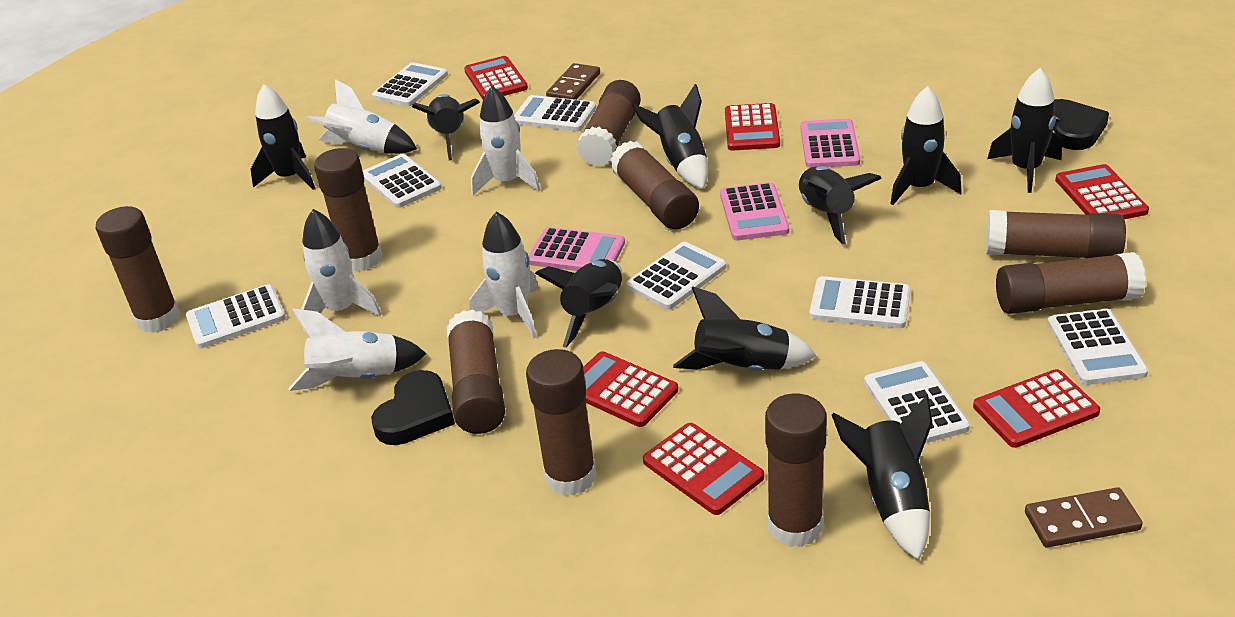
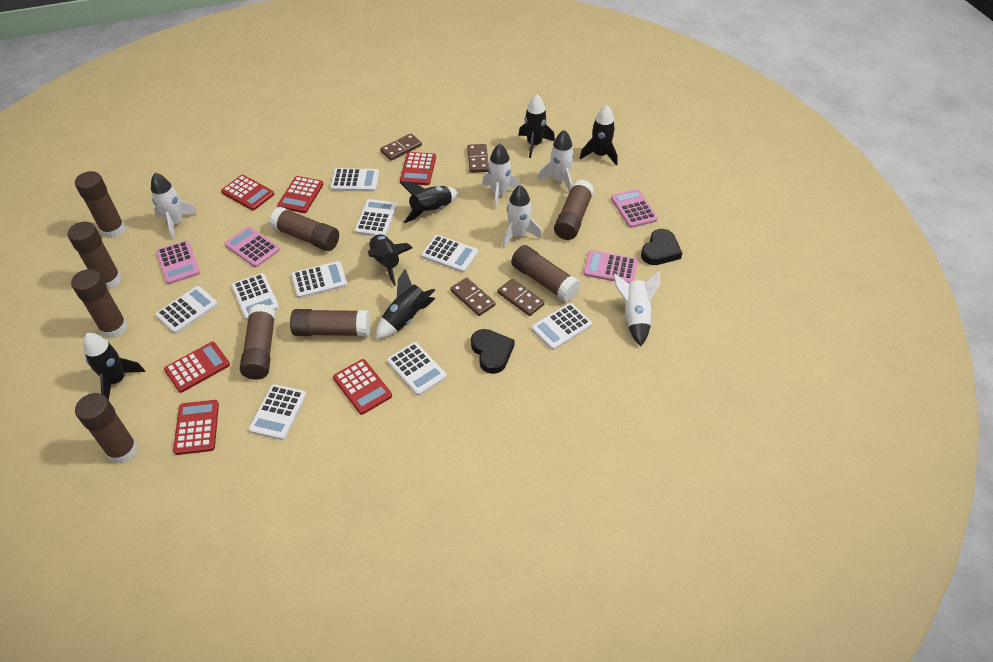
black rocket: [250,84,316,190] [412,94,480,160] [535,259,622,348] [632,84,708,189] [673,287,817,371] [799,166,882,244] [832,395,932,560] [890,86,962,205] [987,68,1062,193] = 9 -> [83,333,145,400] [368,234,413,286] [376,269,435,340] [400,181,458,223] [518,94,555,158] [580,105,618,166] = 6
brown domino: [546,63,600,100] [1025,487,1143,548] = 2 -> [380,134,422,161] [450,278,496,316] [467,144,489,173] [497,279,545,316] = 4
pink calculator: [529,227,625,271] [720,182,789,240] [800,119,860,168] = 3 -> [156,240,200,284] [224,227,280,267] [583,250,638,283] [611,189,658,228] = 4
white calculator: [186,284,286,349] [363,154,442,208] [372,62,448,106] [514,95,596,131] [626,242,726,310] [809,276,910,328] [864,361,970,443] [1047,309,1148,385] = 8 -> [155,286,218,334] [231,273,279,320] [249,384,306,440] [291,261,348,298] [330,168,379,192] [355,199,397,236] [387,342,447,396] [421,235,478,273] [531,303,592,350] = 9

